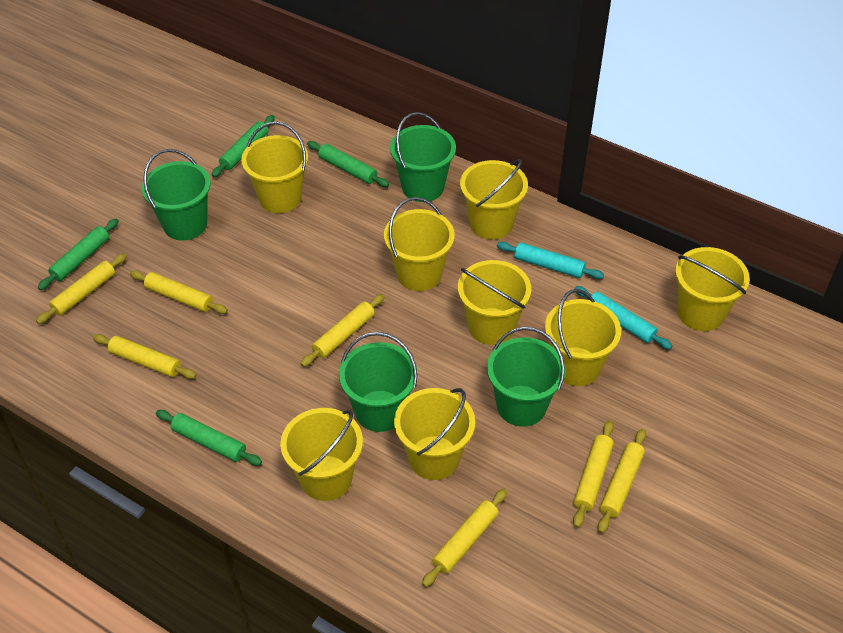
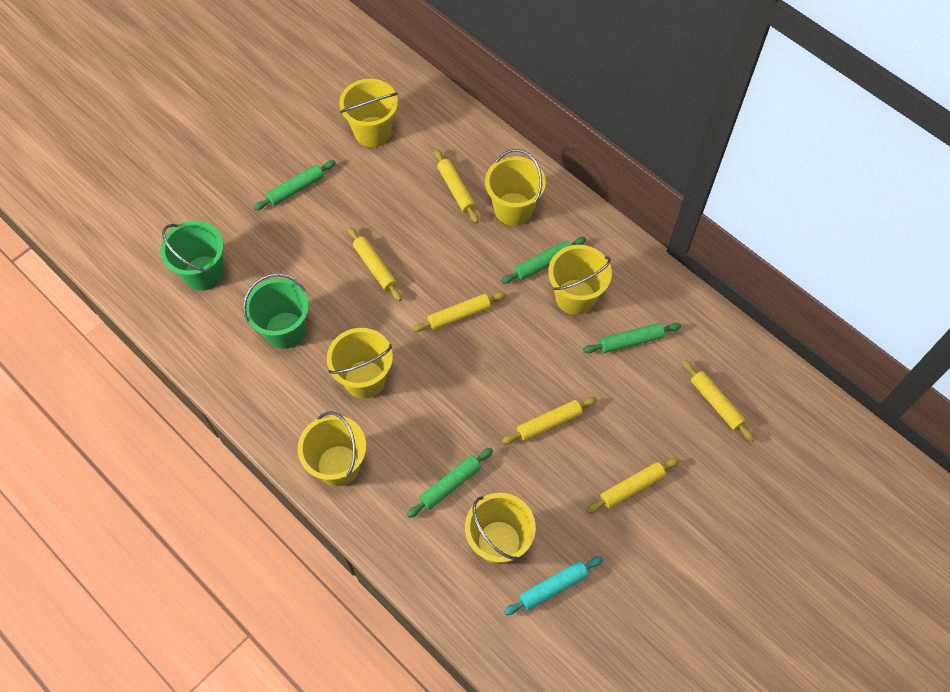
green bucket: [142,149,211,241] [339,332,417,432] [390,112,456,202] [487,327,565,427] = 4 -> [160,221,224,291] [243,273,309,349] = 2
turquoise rolling pin: [497,242,604,279] [575,286,673,349] = 2 -> [504,556,603,615] = 1
yellow bucket: [241,122,308,213] [280,408,363,501] [384,197,455,291] [394,388,475,480] [458,260,531,345] [460,159,528,239] [545,289,621,386] [675,247,750,331] = 8 -> [298,411,366,486] [327,328,393,399] [339,79,398,147] [465,493,536,564] [485,149,546,226] [548,245,612,315] = 6
yellow rolling pin: [36,253,127,324] [93,334,196,379] [130,270,228,314] [301,294,385,367] [422,489,507,587] [573,420,614,528] [598,429,646,533] = 7 -> [348,227,402,301] [412,292,506,332] [434,149,479,223] [502,397,597,444] [586,458,679,513] [682,360,755,442] = 6

